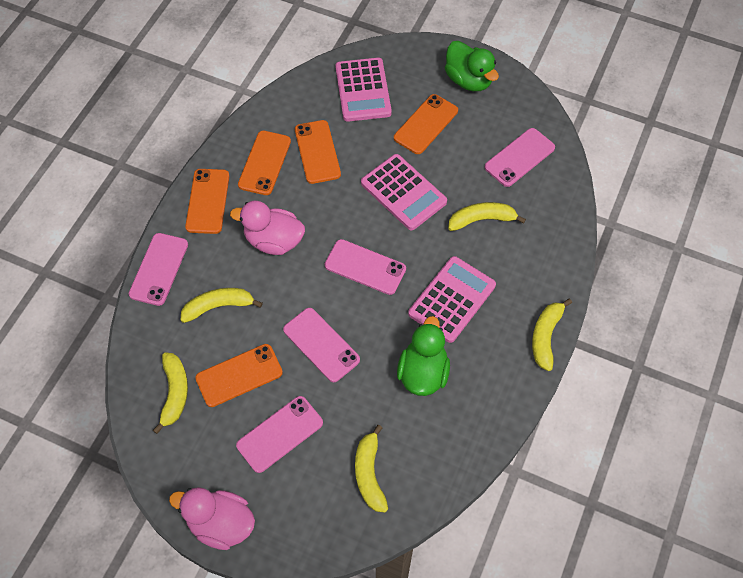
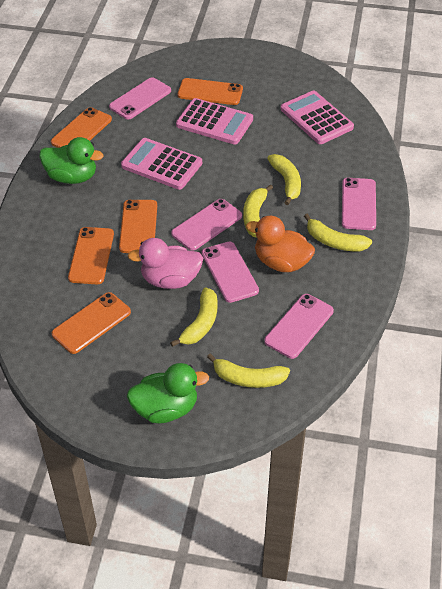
orange duck: none = 0 -> [246,216,315,272] = 1
pink duck: [169,487,255,550] [230,201,305,255] = 2 -> [128,238,203,289] = 1

